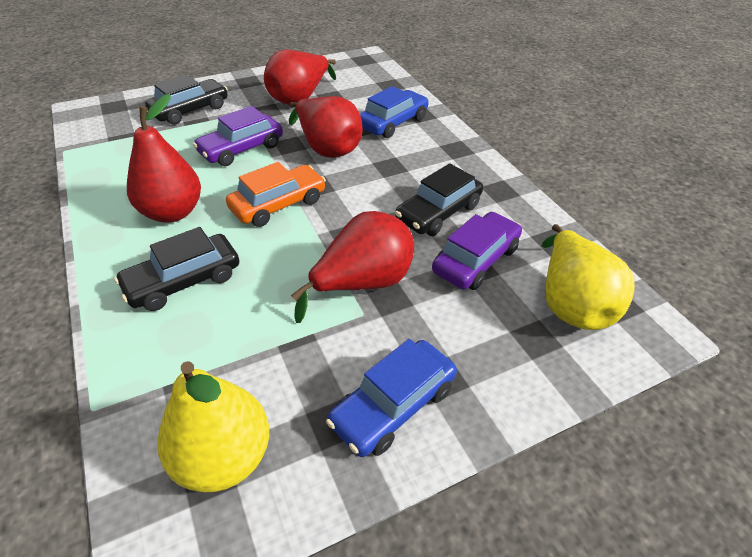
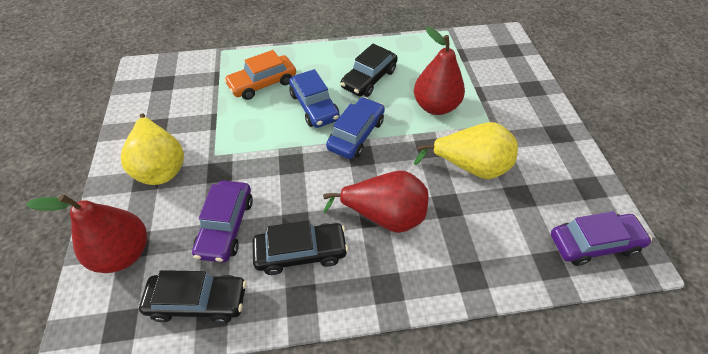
red pear: [127,94,201,223] [264,50,336,105] [289,96,362,158] [291,211,414,323] = 4 -> [26,194,147,273] [323,171,429,233] [414,27,465,115] = 3

